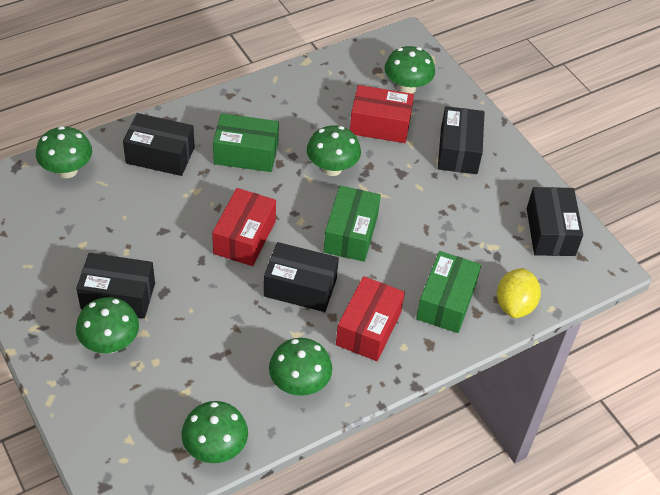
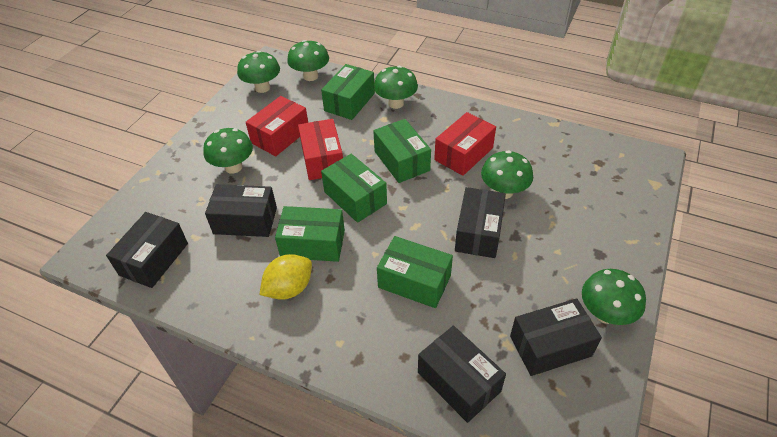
green box: [213,113,279,172] [323,186,381,262] [416,251,481,333] = 3 -> [275,206,345,262] [321,64,375,120] [321,154,387,223] [373,119,431,183] [377,236,453,308] = 5

